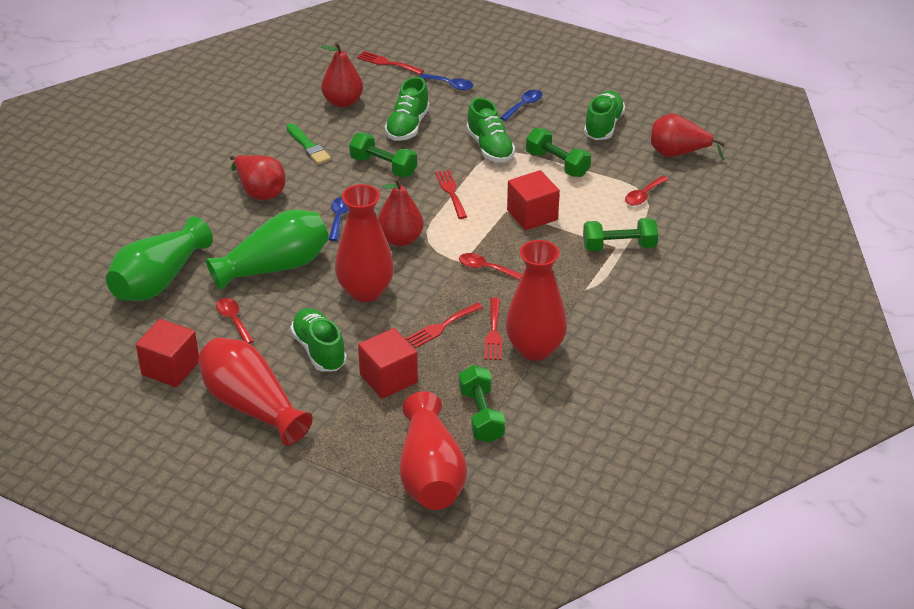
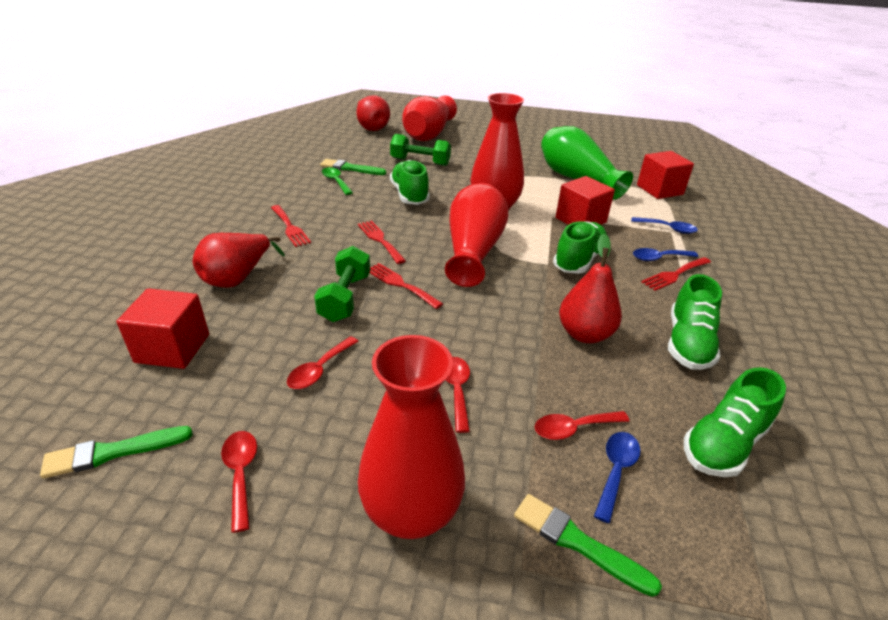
green brush: [286,123,331,164] = 1 -> [40,426,192,479] [320,159,386,175] [514,494,662,597] = 3
green dumbbell: [349,133,417,177] [459,365,505,442] [526,128,591,177] [583,218,658,251] = 4 -> [314,246,370,322] [390,134,451,166] = 2
green spoon: none = 0 -> [322,167,353,195] = 1
green vase: [106,217,213,301] [206,210,329,291] = 2 -> [541,126,633,200] = 1
red pear: [230,155,285,200] [321,42,363,108] [378,178,424,246] [651,113,725,160] = 4 -> [193,233,285,288] [357,95,390,131] [559,233,622,343] = 3
red spoon: [216,298,254,344] [459,253,523,280] [625,176,669,206] = 3 -> [221,431,257,533] [287,336,359,389] [446,357,470,433] [535,411,630,440] = 4

